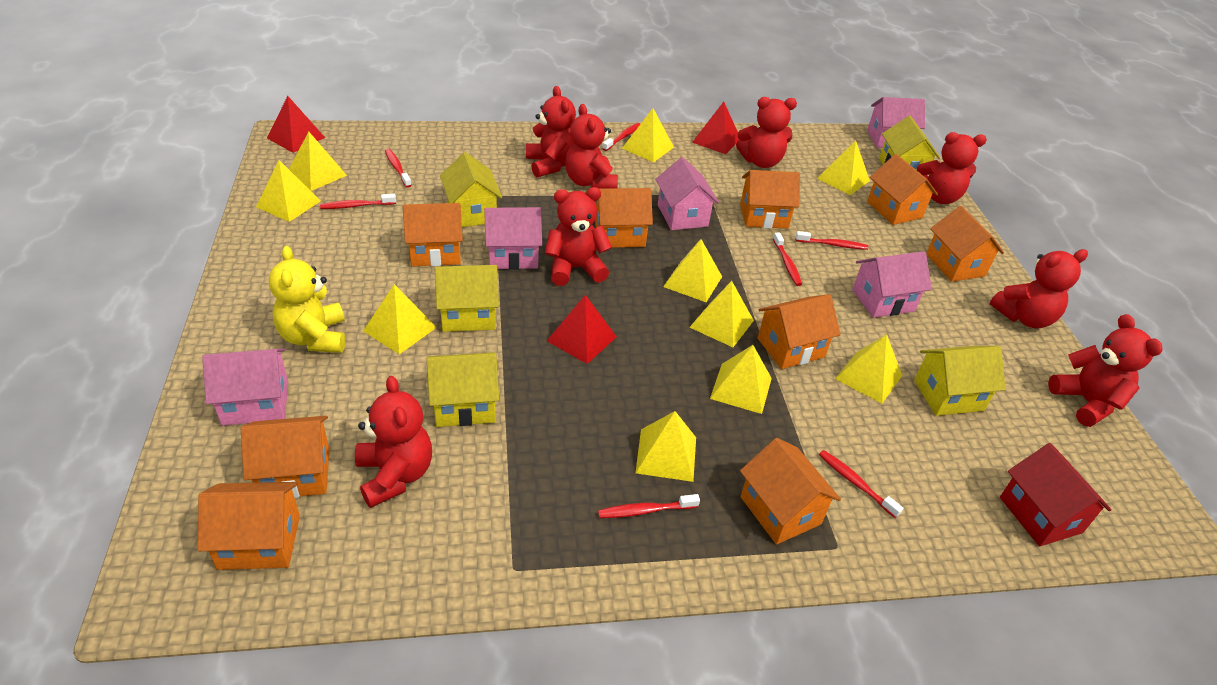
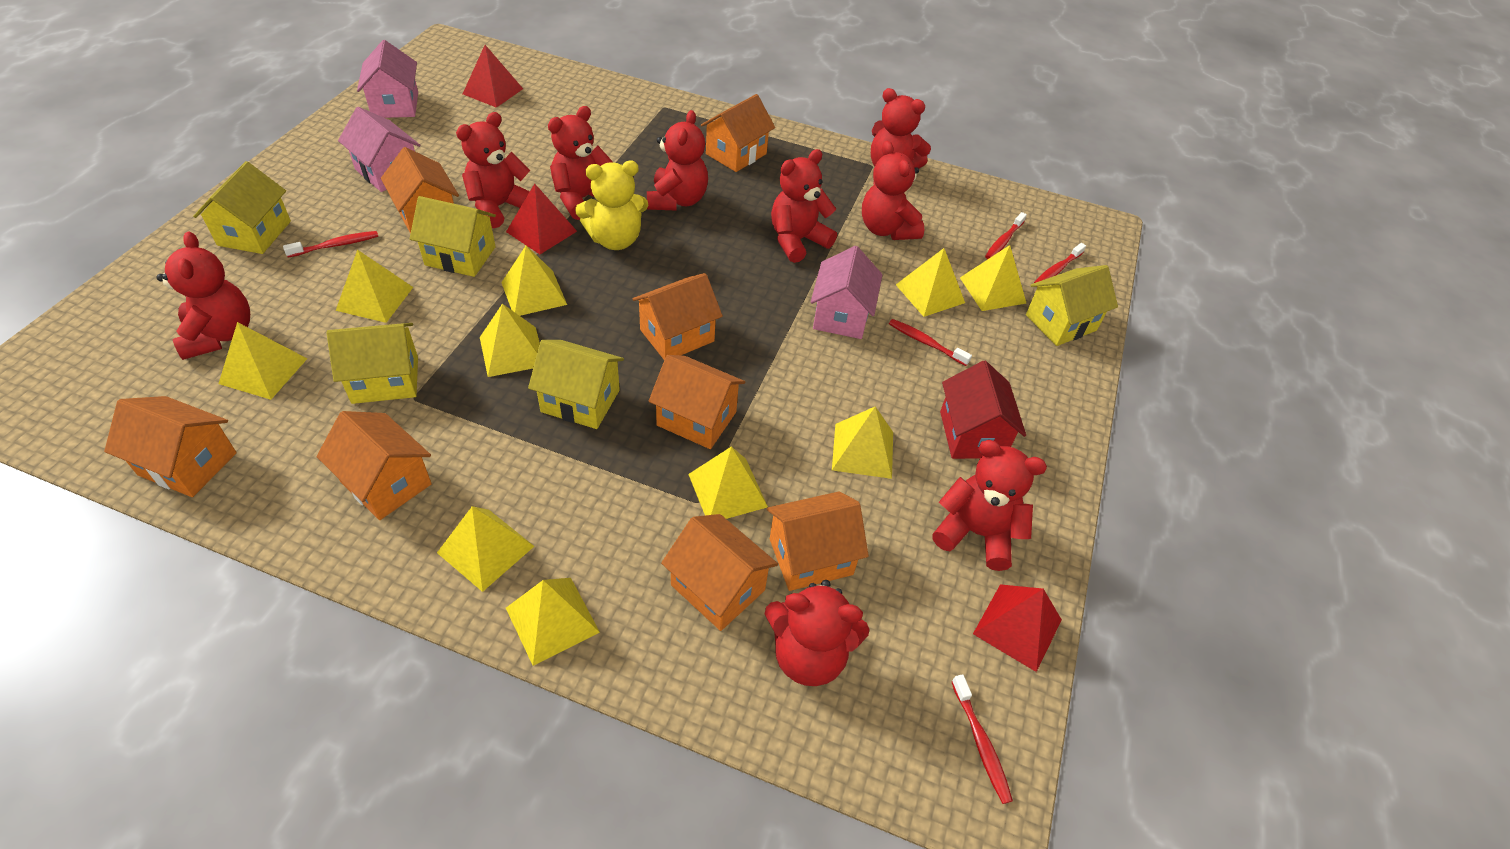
orange house: [198,482,300,570] [241,416,330,498] [403,203,463,266] [595,188,653,248] [740,170,800,229] [740,438,841,545] [758,294,841,369] [867,154,938,225] [926,206,1004,282] = 9 -> [104,396,237,497] [317,411,432,520] [381,147,459,234] [633,273,723,360] [649,355,745,449] [661,514,778,631] [701,94,775,172] [767,491,869,591] = 8
pink house: [202,348,288,426] [484,207,542,270] [655,157,719,230] [852,251,932,318] [867,97,925,148] = 5 -> [338,107,420,192] [357,40,418,118] [811,246,882,339] = 3
red teddy bear: [355,376,432,508] [526,86,576,177] [545,187,612,286] [565,104,618,189] [736,97,797,168] [917,132,987,204] [990,249,1088,329] [1048,314,1163,427] = 8 -> [156,231,250,360] [456,112,530,228] [548,106,613,220] [647,110,708,210] [765,580,869,686] [771,149,837,263] [862,141,924,240] [871,88,931,169] [932,440,1047,571] = 9
red toothbrush: [320,194,396,209] [385,149,412,188] [598,494,700,518] [602,123,640,151] [773,233,802,286] [796,231,868,250] [819,450,903,518] = 7 -> [283,231,378,257] [889,319,972,366] [952,674,1013,804] [985,212,1027,259] [1034,243,1086,283] = 5

